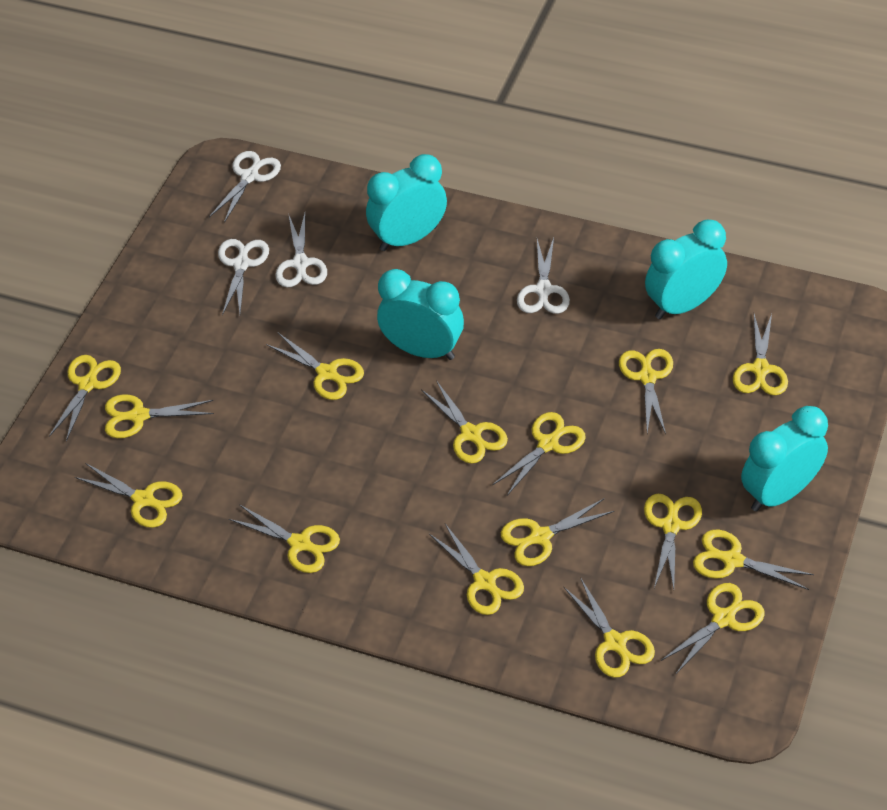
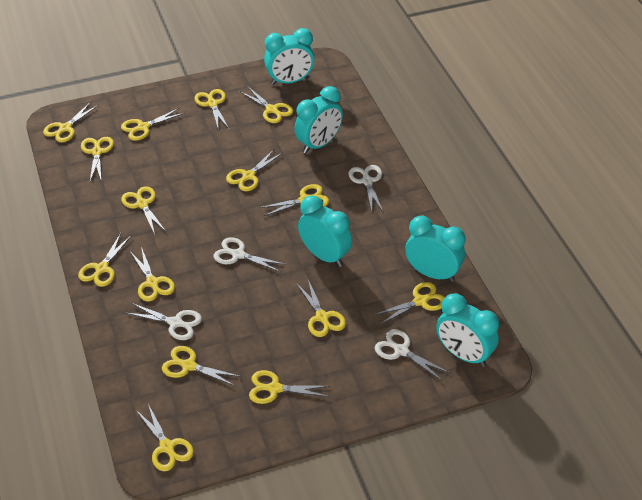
turquoise clock: [366,154,447,251] [377,269,464,360] [645,220,727,319] [741,406,828,512] = 4 -> [264,28,315,85] [294,86,343,154] [298,196,352,267] [405,216,466,282] [436,293,499,367] = 5

